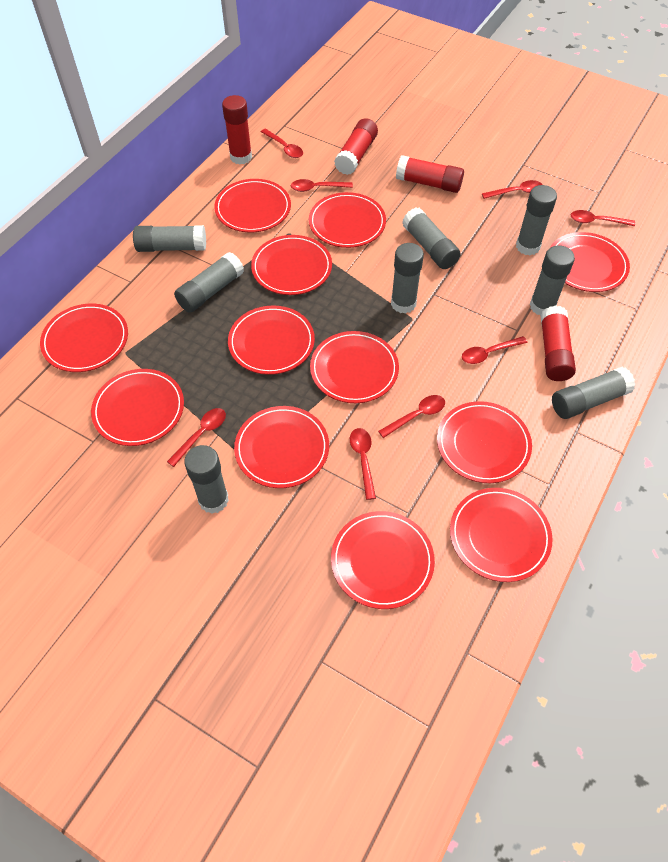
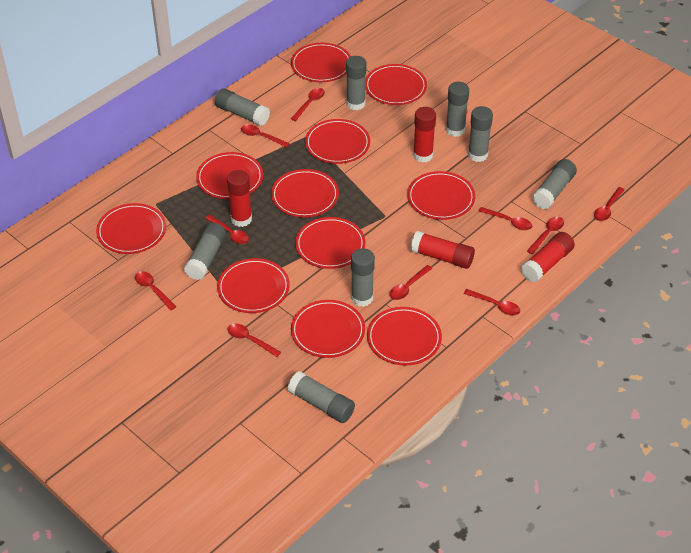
red plate: [40,304,128,372] [91,369,184,446] [214,179,291,232] [228,305,315,375] [234,406,329,488] [251,235,332,295] [309,192,386,248] [310,331,399,403] [331,511,435,609] [437,401,532,483] [450,488,553,582] [550,232,630,292] = 12 -> [96,203,166,254] [196,152,263,199] [217,258,290,313] [271,169,339,218] [291,43,351,82] [291,300,365,358] [295,217,366,269] [305,119,370,164] [365,64,427,105] [367,307,442,365] [407,171,475,220] = 11
red spoon: [167,408,226,467] [261,128,303,158] [291,179,353,192] [350,428,376,500] [378,395,445,438] [462,336,528,364] [482,180,543,199] [571,210,635,226] = 8 -> [135,271,176,310] [205,214,249,244] [228,323,281,357] [241,124,290,148] [291,88,325,121] [390,265,432,300] [464,289,520,315] [479,207,532,230] [527,217,564,254] [594,187,624,221] = 10

